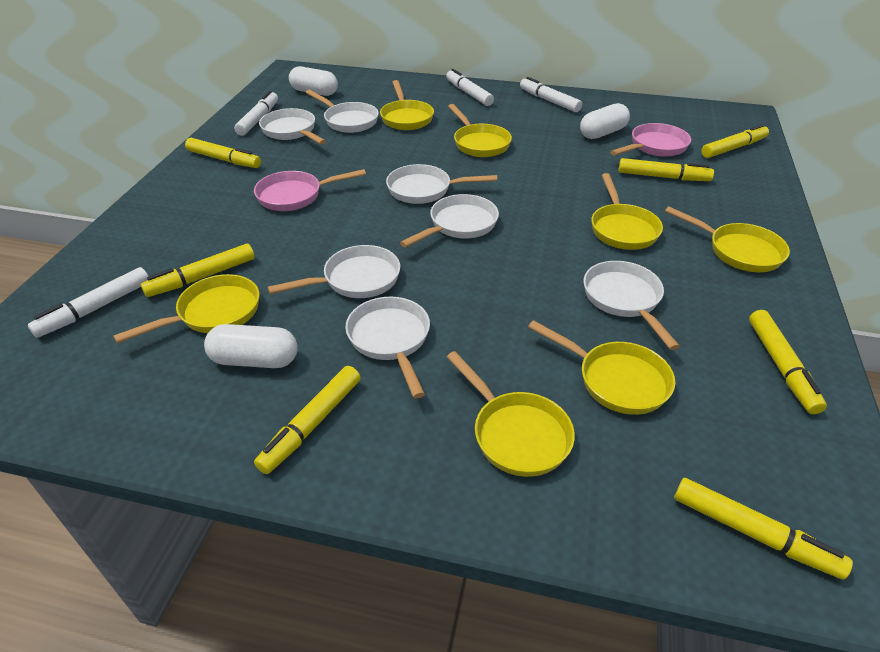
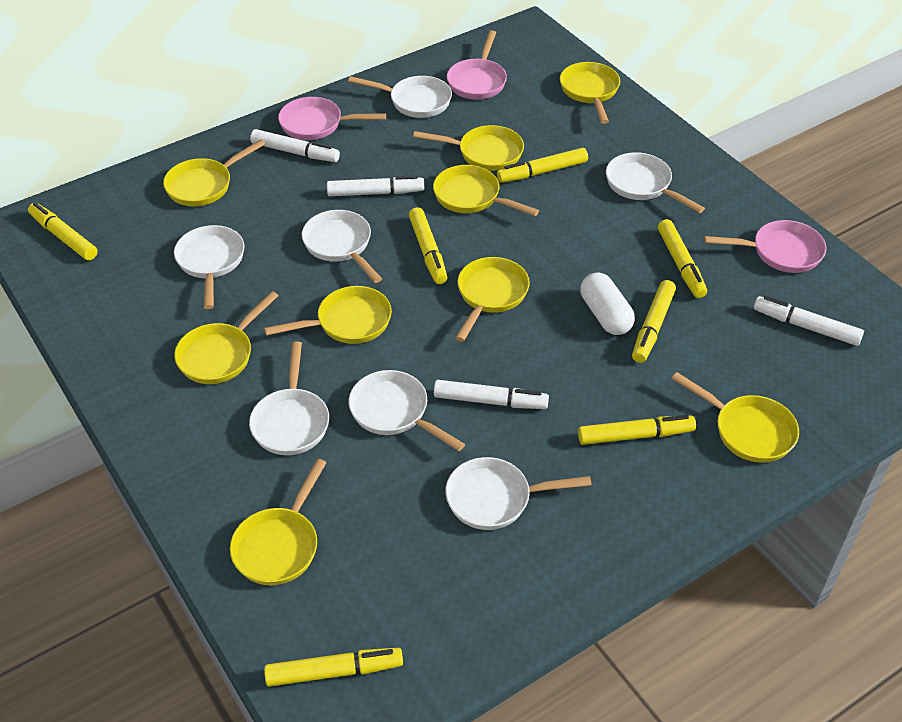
pink pan: [254,169,366,211] [610,123,691,157] = 2 -> [278,97,386,140] [447,30,507,100] [704,220,827,273] = 3
white capsule: [204,324,298,368] [289,66,338,96] [580,103,630,139] = 3 -> [580,272,635,335] = 1
yellow pan: [113,274,260,344] [380,80,434,130] [447,351,575,477] [448,104,512,157] [528,320,675,415] [591,173,663,250] [665,206,790,272] = 7 -> [163,139,265,206] [174,291,279,384] [230,459,326,585] [264,286,392,344] [413,125,524,171] [433,165,539,216] [455,257,530,342] [560,62,620,124] [672,372,799,463] = 9

